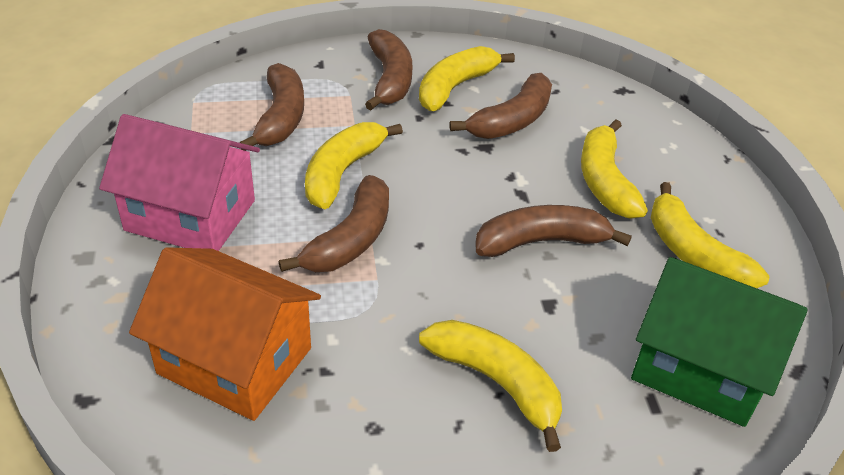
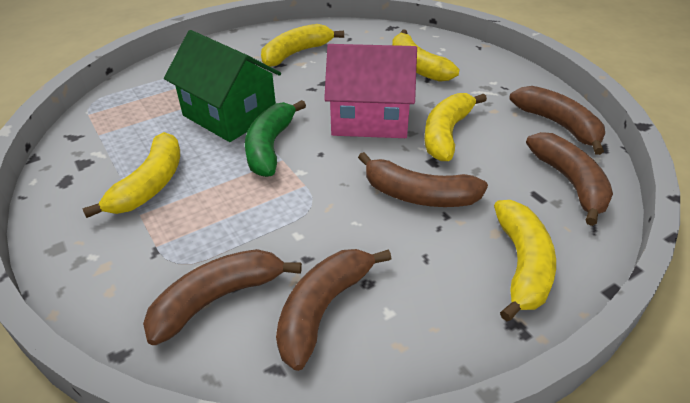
green banana: none = 0 -> [245,100,306,177] = 1
orange house: [129,247,321,421] = 1 -> none = 0

